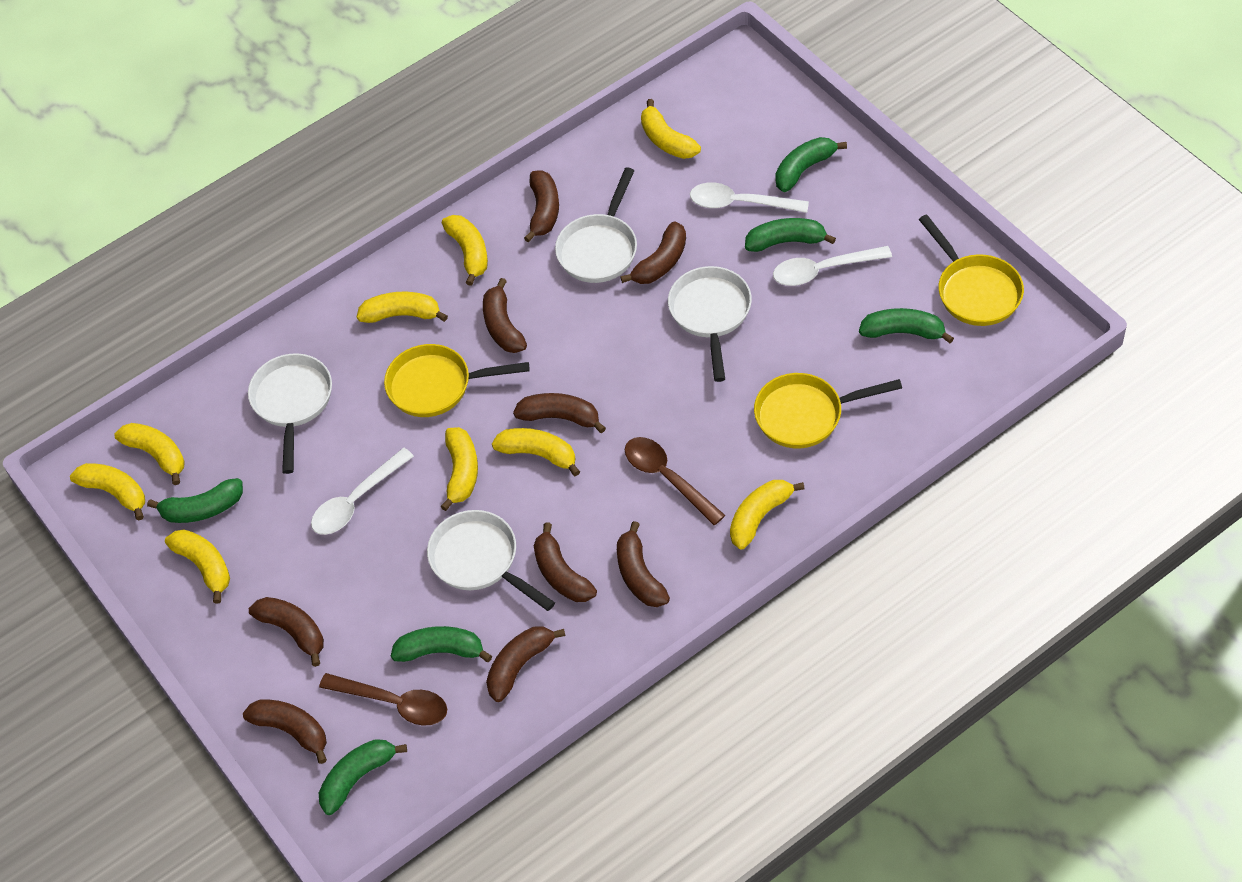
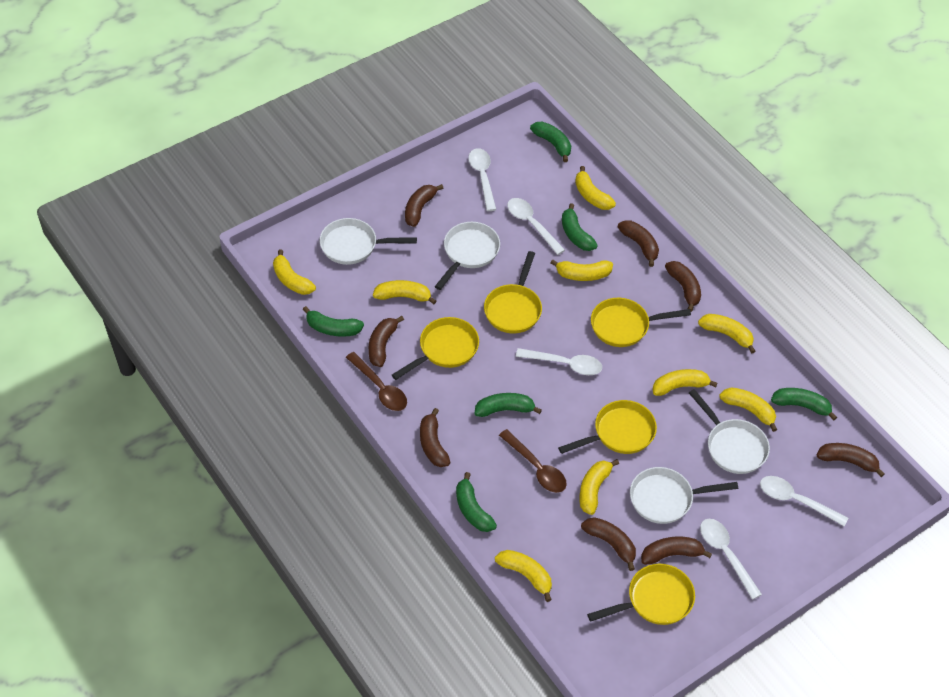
brown banana: [243,700,327,764] [249,597,324,667] [483,278,527,353] [486,626,565,702] [513,393,606,433] [524,170,559,243] [534,522,597,602] [617,521,670,607] [620,221,686,284] = 9 -> [369,316,404,367] [405,184,443,227] [420,408,450,467] [581,517,636,571] [618,220,659,267] [641,537,712,565] [665,261,701,312] [817,443,885,477] = 8
white spoon: [311,448,414,535] [690,182,809,213] [773,246,892,286] = 3 -> [468,148,496,211] [507,198,565,255] [516,348,602,375] [700,519,762,600] [760,476,848,526] = 5
yellow pan: [384,344,530,417] [754,373,902,449] [919,215,1024,326] = 3 -> [392,317,479,380] [484,251,542,334] [558,400,657,454] [587,564,695,625] [591,298,691,347] = 5

